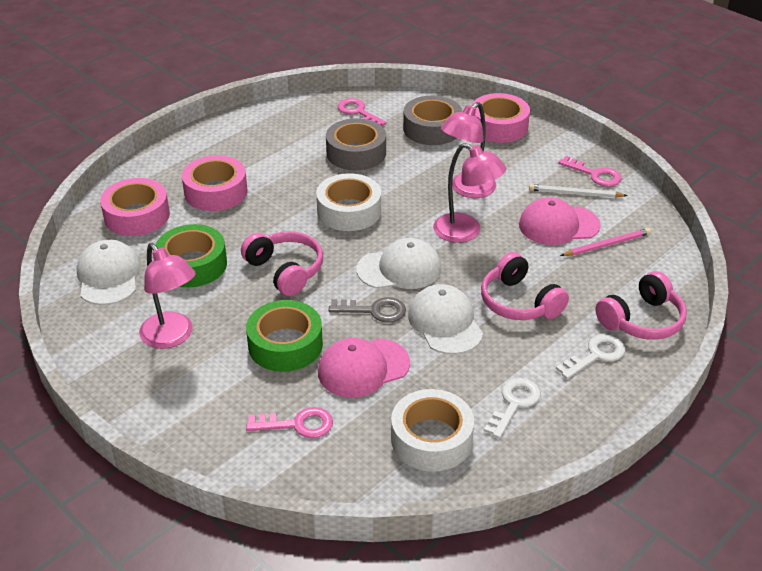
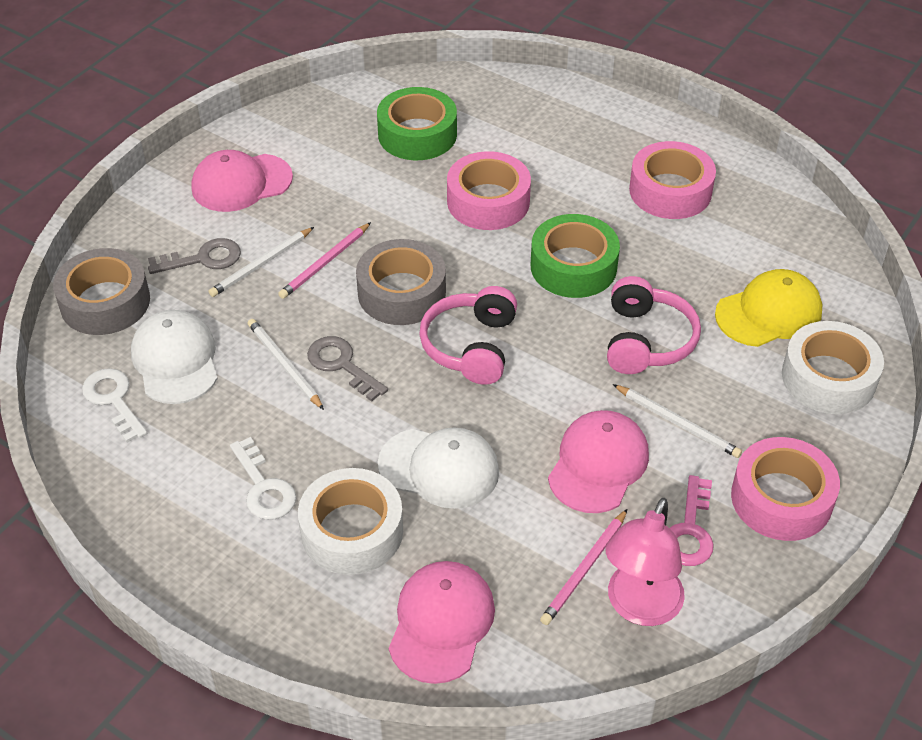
grey key: [329,297,406,323] = 1 -> [148,238,241,274] [307,336,388,402] = 2
pink cap: [318,338,410,398] [519,197,601,245] = 2 -> [191,150,293,212] [389,561,495,684] [548,410,649,513] = 3
pink headphones: [241,231,323,296] [481,252,569,320] [596,271,687,340] = 3 -> [419,286,517,385] [607,276,701,374] = 2
pink key: [246,407,333,438] [337,98,387,126] [558,156,622,187] = 3 -> [670,475,714,566] = 1
pink lamp: [139,243,196,349] [433,143,506,243] [441,102,496,198] = 3 -> [606,498,685,626] = 1
pink pencil: [560,228,651,256] = 1 -> [278,222,371,299] [540,509,628,625] = 2
white cap: [77,240,141,305] [357,238,442,289] [408,284,483,355] = 3 -> [131,310,218,404] [378,427,499,509] = 2
white pencil: [529,184,628,198] = 1 -> [209,227,314,297] [248,319,324,410] [613,384,742,458] = 3
yellow cap: none = 0 -> [715,269,823,347] = 1

